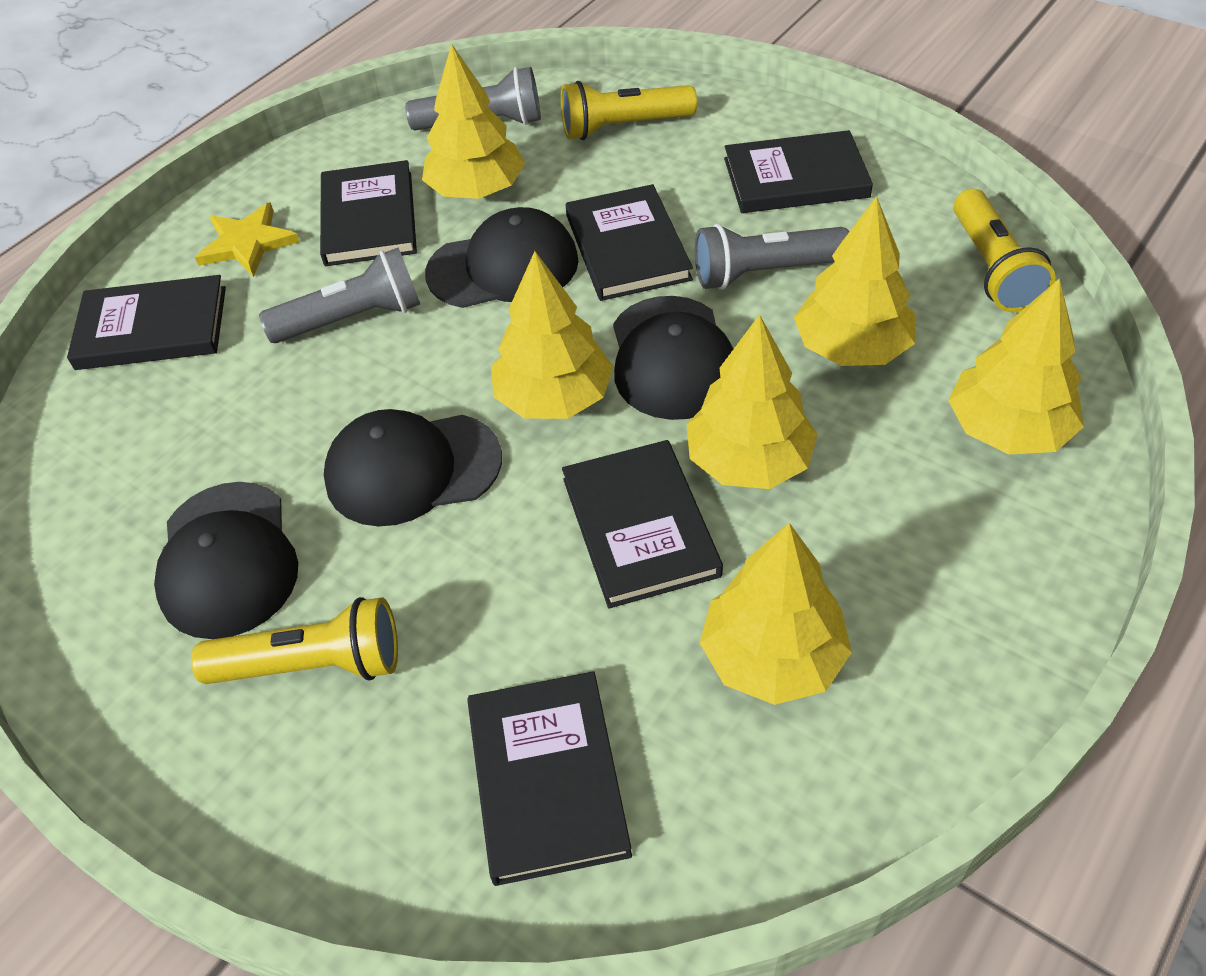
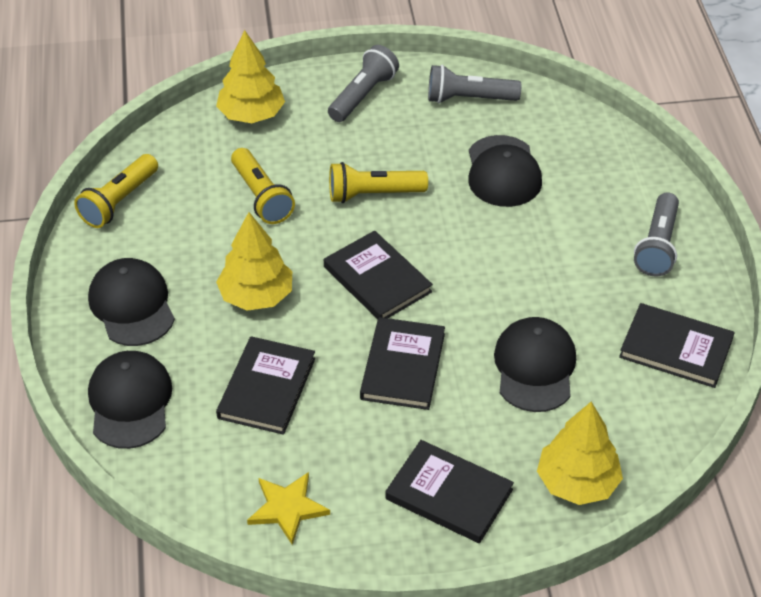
black book: [67,275,226,370] [320,160,417,266] [467,671,632,886] [562,440,723,608] [566,184,693,301] [724,130,873,213] = 6 -> [216,336,315,435] [324,231,433,319] [360,317,445,410] [385,440,514,543] [619,303,734,388] = 5
yellow tree: [422,44,525,199] [491,251,613,419] [687,314,818,489] [700,523,852,705] [794,196,916,366] [948,278,1084,454] = 6 -> [216,30,285,123] [216,212,292,311] [537,402,623,505] = 3

